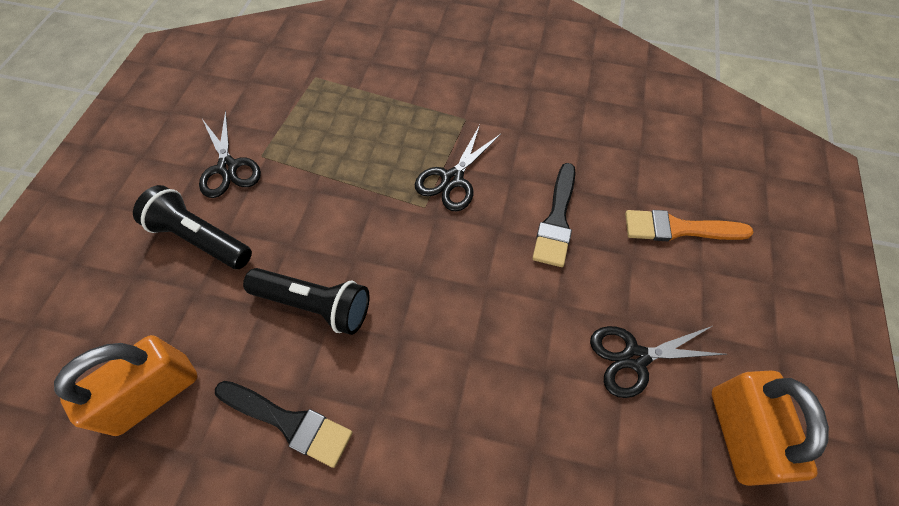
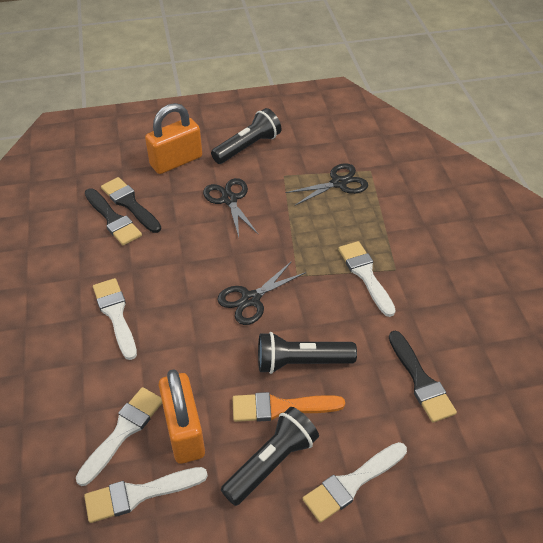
black brush: [215,381,352,468] [533,163,576,267] = 2 -> [85,188,142,245] [101,177,161,233] [389,331,457,423] = 3
black flashlight: [133,185,252,269] [243,268,369,335] = 2 -> [211,108,282,164] [221,407,319,506] [258,332,357,374] = 3
white brush: none = 0 -> [76,387,162,486] [84,467,208,523] [93,278,137,360] [303,442,407,523] [338,241,396,317] = 5

